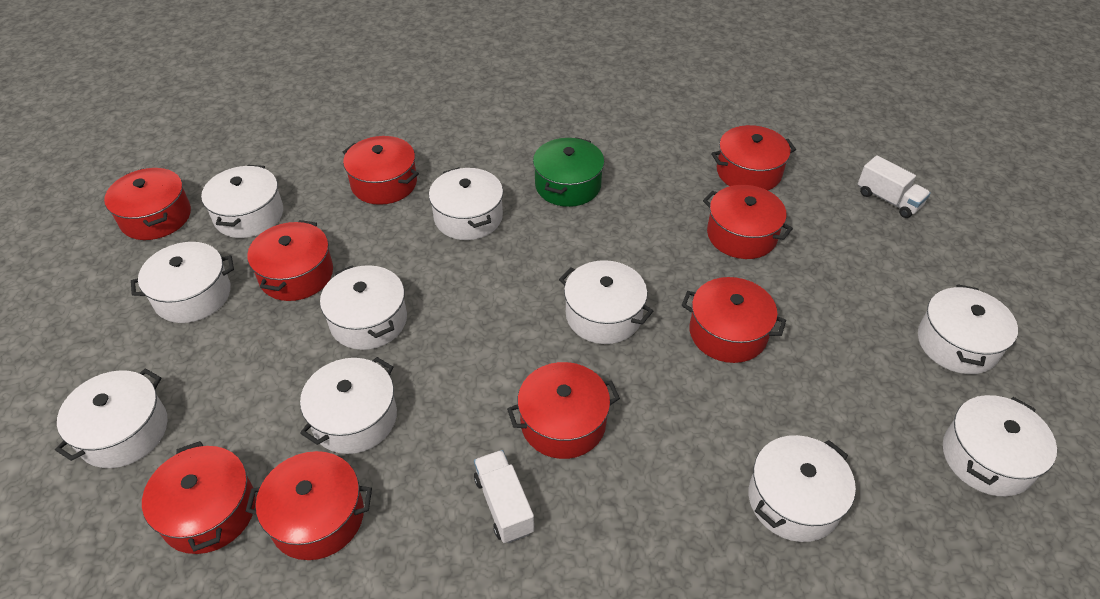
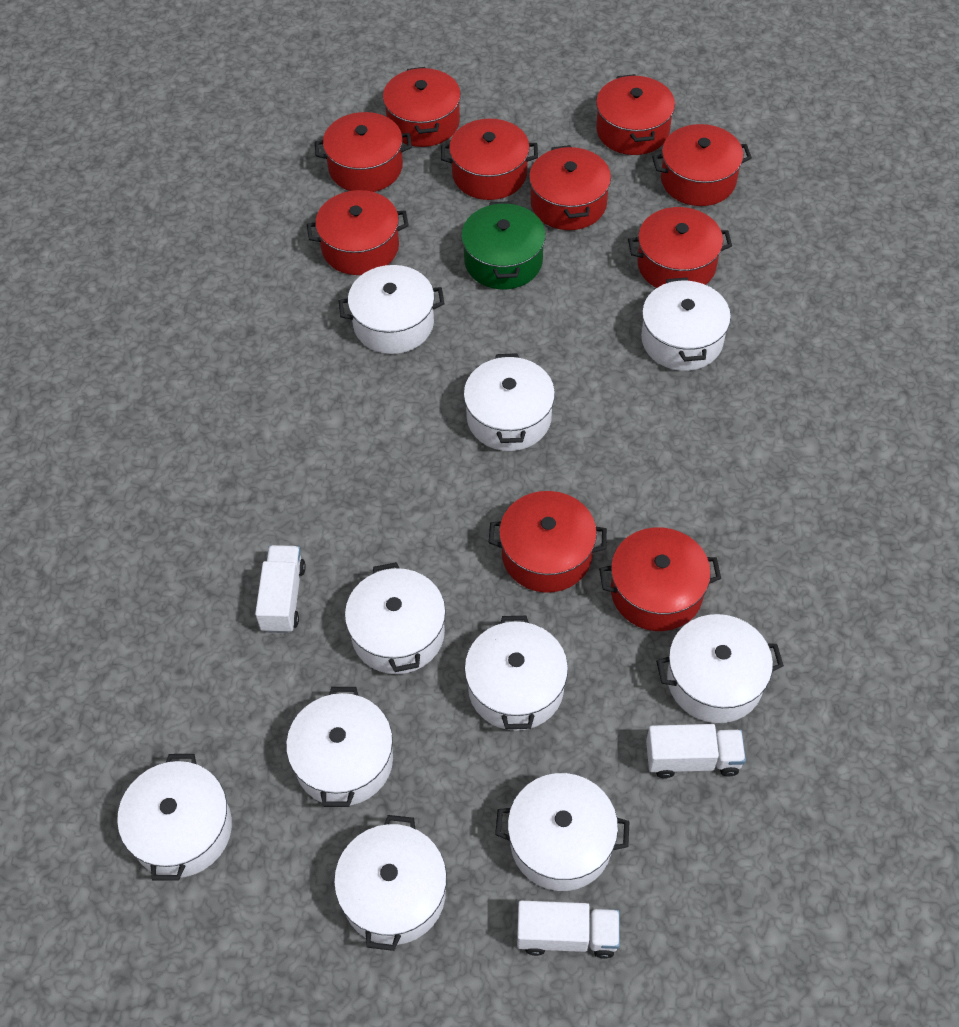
red pot: [104,168,191,240] [142,441,256,554] [246,451,372,560] [247,220,333,301] [343,136,419,205] [507,362,620,459] [682,277,786,363] [703,185,793,259] [711,125,796,190] = 9 -> [307,190,409,275] [315,112,412,192] [383,67,461,147] [441,119,538,200] [489,491,607,593] [529,145,611,230] [596,74,675,155] [599,527,721,631] [628,207,732,288] [652,124,752,206] = 10
white truck: [474,450,534,543] [858,155,931,218] = 2 -> [255,545,306,633] [517,901,620,959] [646,724,746,778] = 3

